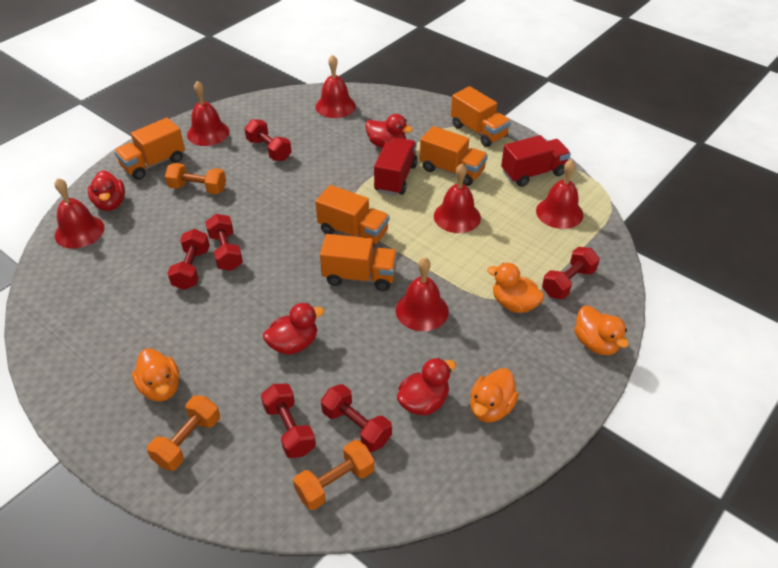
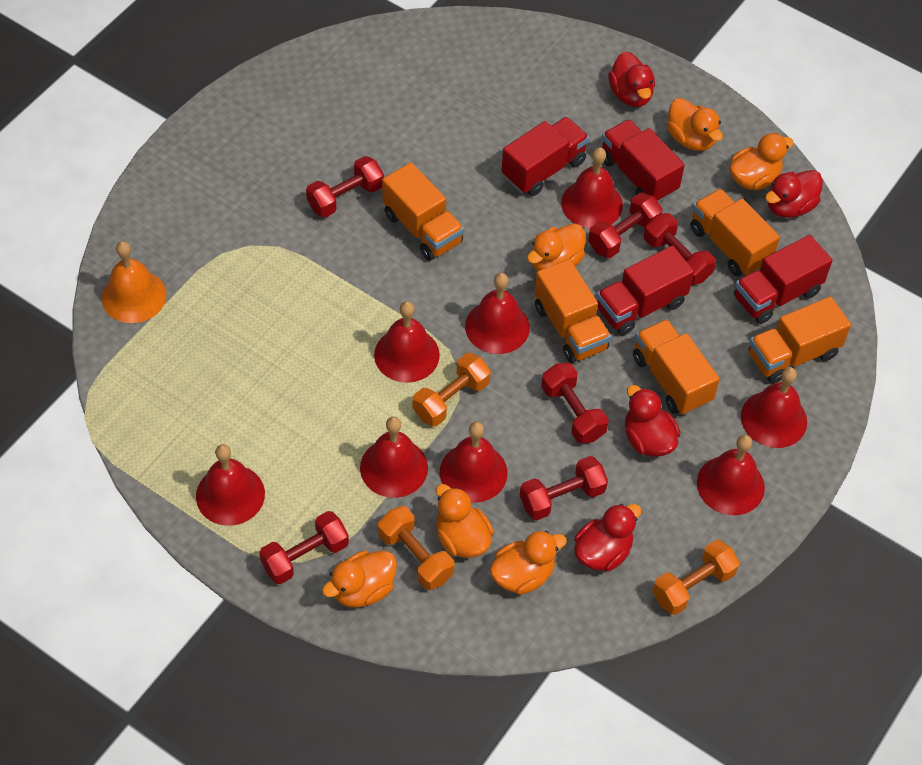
orange bell: none = 0 -> [102,241,166,323] = 1
orange duck: [132,349,179,402] [470,368,519,423] [487,263,544,313] [574,306,629,355] = 4 -> [322,551,397,608] [436,484,494,558] [490,531,567,595] [527,224,586,271] [667,98,723,151] [729,133,794,190] = 6
red bell: [55,178,104,249] [187,81,229,146] [315,55,356,118] [396,257,449,331] [434,164,481,233] [536,159,583,229] = 6 -> [196,444,265,526] [360,416,428,498] [374,301,440,383] [440,422,508,503] [465,273,530,354] [561,147,623,228] [697,435,765,515] [741,367,807,448] = 8
red truck: [374,137,418,195] [501,135,571,187] = 2 -> [501,117,589,196] [596,246,694,335] [602,119,685,203] [734,235,832,324] = 4

